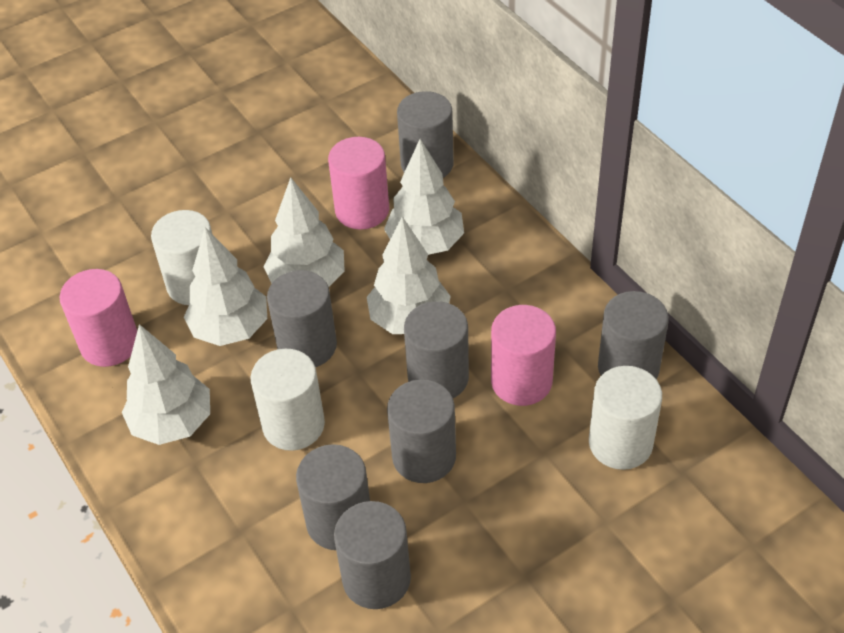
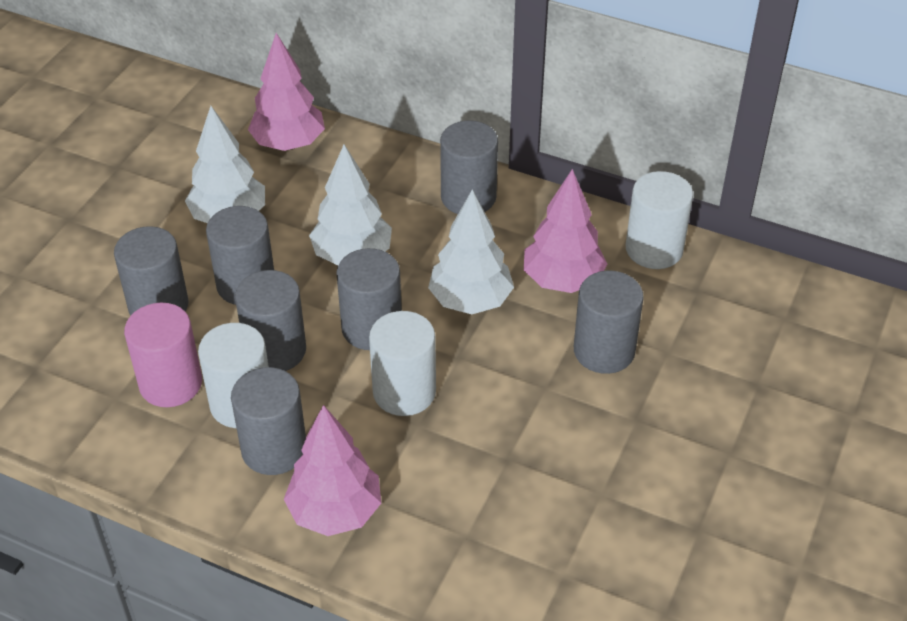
pink cylinder: [59,269,137,367] [328,137,389,230] [491,305,556,406] = 3 -> [124,303,202,407] = 1
pink tree: none = 0 -> [248,33,325,151] [284,405,381,536] [524,169,607,293] = 3
white tree: [122,324,210,445] [184,227,267,346] [264,177,345,287] [367,217,451,334] [384,139,464,255] = 5 -> [185,106,265,223] [309,144,392,265] [428,189,514,314] = 3

